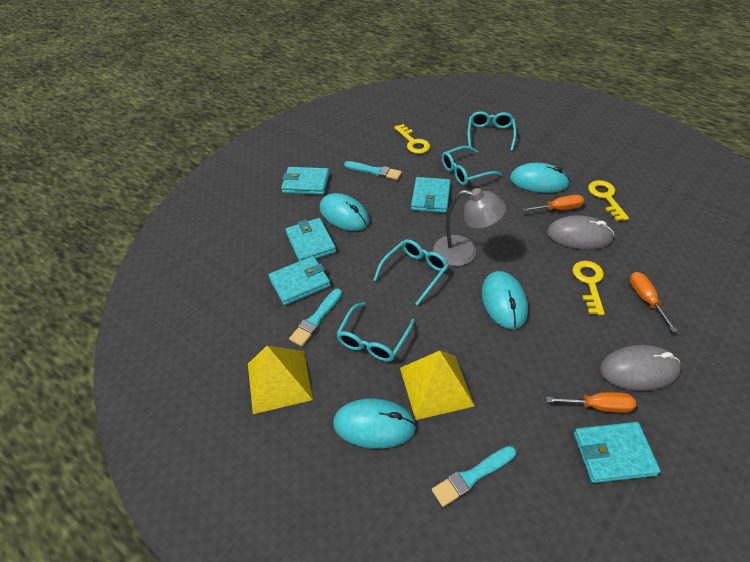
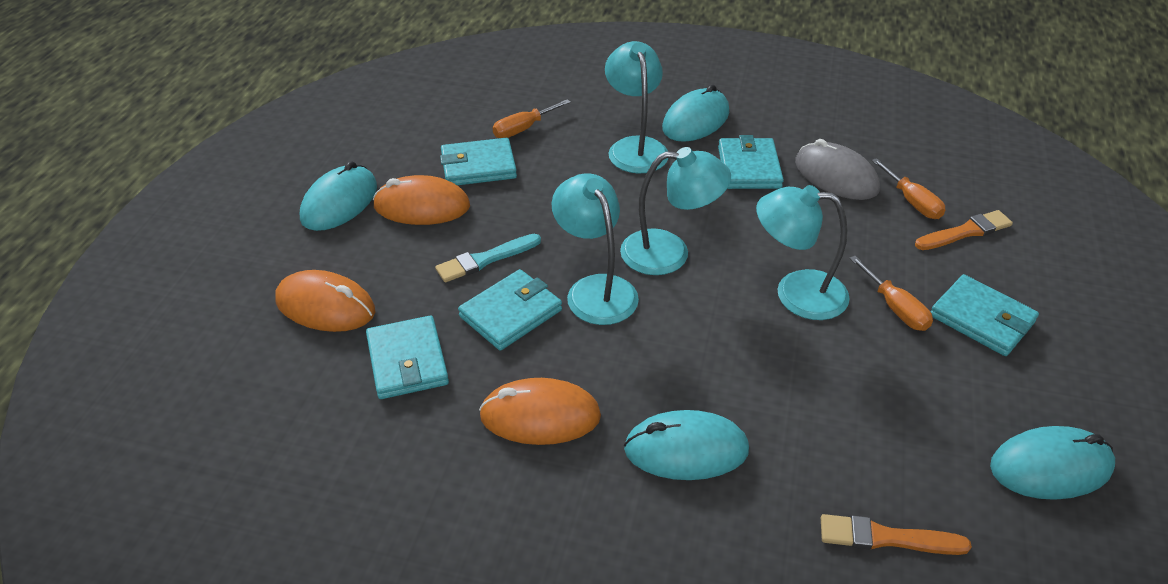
grey lamp: [433,188,506,266] = 1 -> none = 0
grey mouse: [547,215,614,250] [600,345,681,391] = 2 -> [795,139,880,200] = 1
orange brush: none = 0 -> [821,514,972,555] [915,210,1013,250] = 2
orange mouse: none = 0 -> [275,270,375,332] [373,175,470,225] [479,378,601,445] = 3
turquoise brush: [289,289,342,346] [344,161,402,180] [432,446,516,507] = 3 -> [435,234,541,282] = 1
turquoise glasses: [336,302,415,362] [374,239,449,305] [442,146,502,186] [467,111,517,151] = 4 -> none = 0
turquoise lamp: none = 0 -> [551,173,639,325] [605,41,668,173] [620,147,731,275] [756,185,850,320] = 4
yellow key: [394,124,430,154] [572,261,605,315] [588,180,629,221] = 3 -> none = 0
yellow pyramid: [248,346,313,414] [400,351,475,420] = 2 -> none = 0

